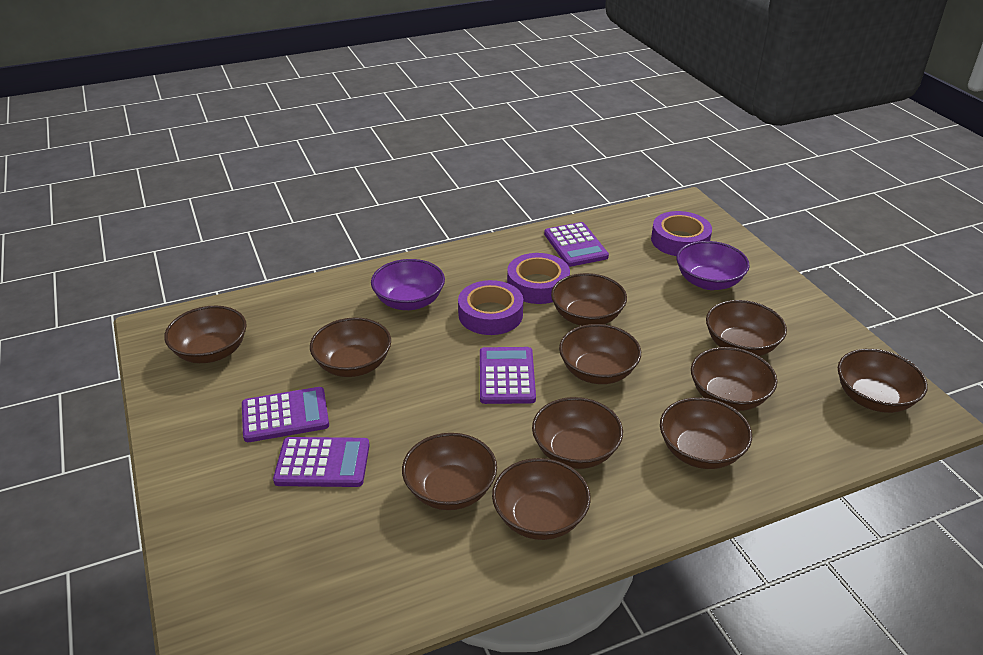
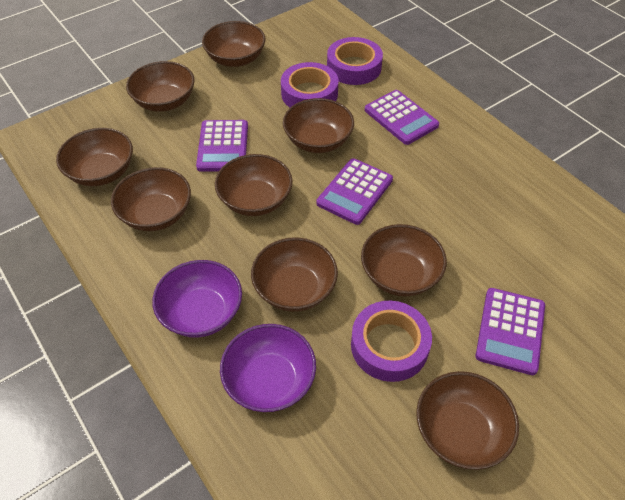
brown bowl: [164,306,247,363] [310,317,391,377] [402,433,497,510] [492,458,591,540] [532,397,623,469] [551,273,627,326] [559,324,641,384] [660,397,752,469] [691,347,777,411] [706,300,787,356] [838,349,928,413] = 11 -> [56,128,133,186] [111,167,191,231] [126,61,195,112] [202,21,266,67] [215,154,293,216] [251,237,338,312] [283,98,354,153] [361,224,447,296] [416,371,519,470] = 9

